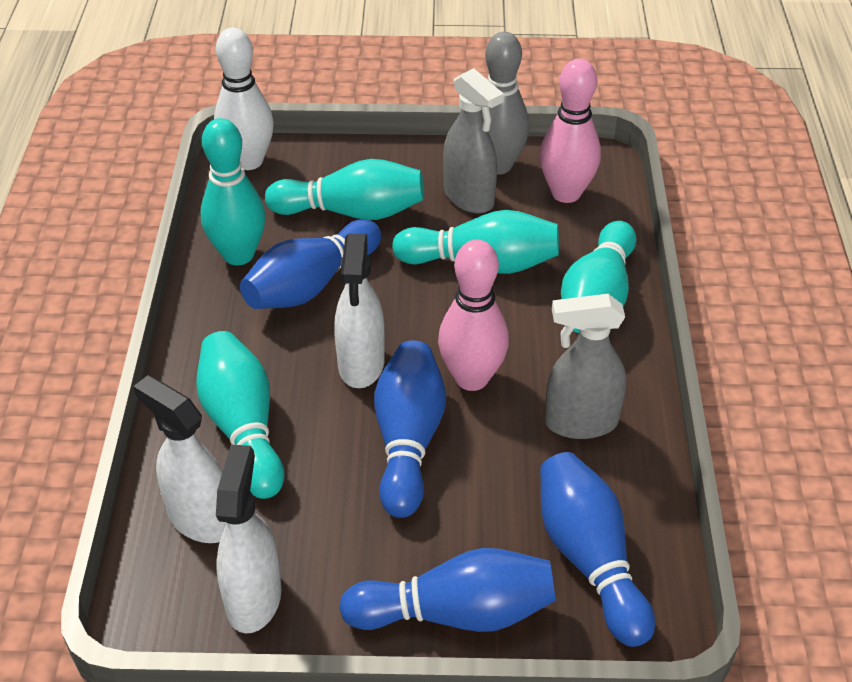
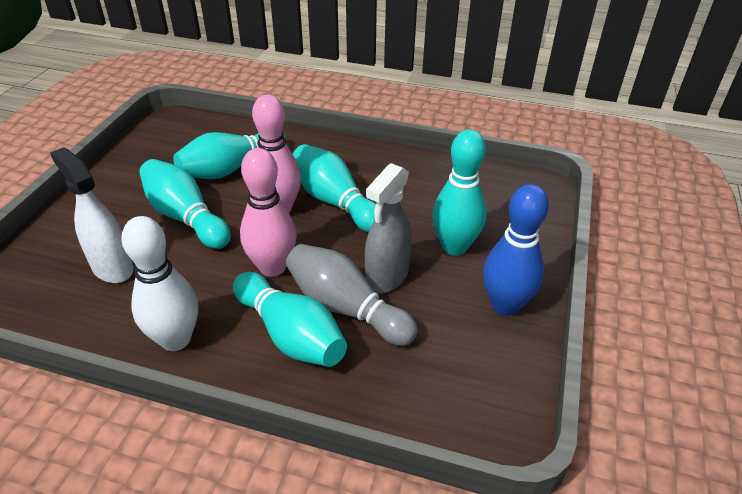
blue bowling pin: [240,219,381,309] [340,548,556,632] [374,340,446,518] [540,452,655,647] = 4 -> [483,184,549,316] = 1
grey spray bottle: [443,68,504,214] [545,294,626,439] = 2 -> [365,163,412,293] = 1
white spray bottle: [133,375,227,543] [216,444,282,634] [334,234,384,388] = 3 -> [50,147,134,283] = 1

